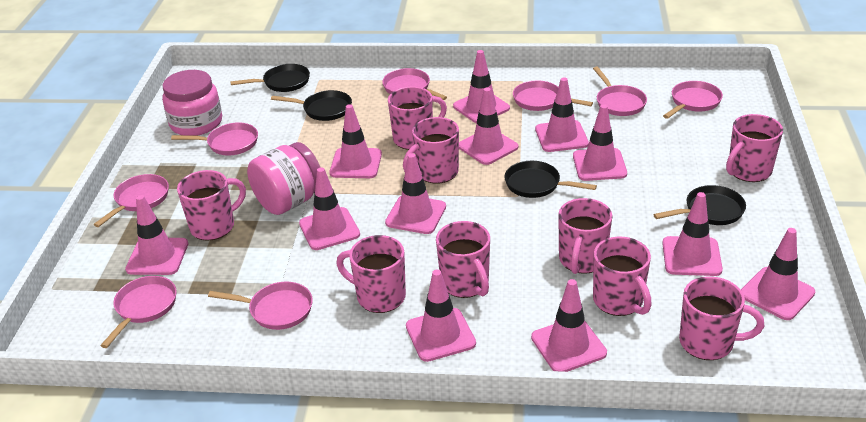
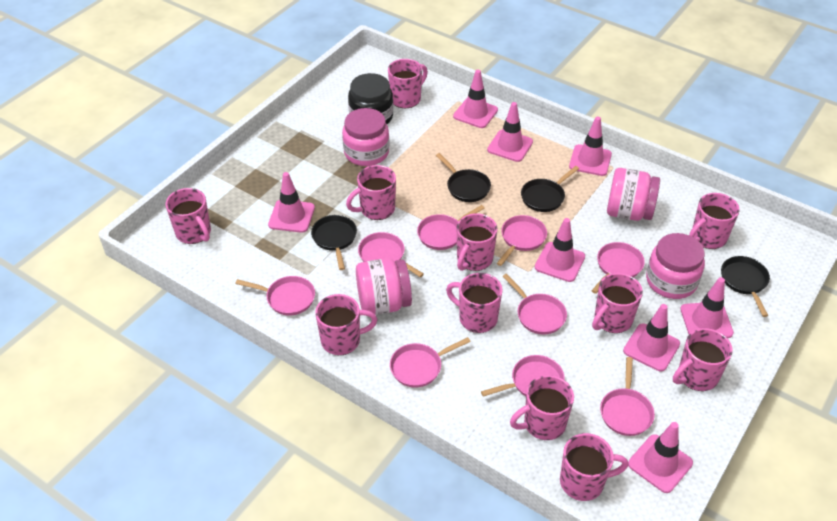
black jar: none = 0 -> [348,73,393,124] = 1
pink jar: [162,70,222,136] [247,142,320,215] = 2 -> [342,108,390,166] [356,258,412,315] [607,168,660,221] [646,233,705,299] = 4
pink mug: [177,170,246,241] [336,235,406,313] [388,87,447,150] [403,117,459,184] [436,221,490,298] [558,198,612,274] [593,237,652,316] [679,276,764,360] [726,114,783,182] = 9 -> [165,188,211,244] [315,294,377,355] [346,165,396,220] [388,59,428,108] [446,273,503,333] [457,213,498,271] [510,375,574,440] [560,433,628,501] [592,273,643,333] [673,328,732,391] [689,193,740,249] = 11
pink pan: [94,174,169,227] [100,276,177,348] [171,123,258,155] [208,282,313,330] [382,68,447,100] [513,81,593,111] [593,66,647,116] [663,81,723,119] = 8 -> [235,276,315,315] [358,232,424,277] [390,337,471,388] [417,205,485,250] [481,355,565,397] [497,215,547,266] [502,274,567,334] [591,242,645,294] [600,357,655,436] = 9
pink traffic cone: [125,195,188,275] [299,167,360,250] [330,104,382,178] [385,153,446,234] [406,270,476,362] [453,50,510,123] [459,88,518,165] [531,279,607,372] [535,78,589,152] [573,104,627,181] [662,192,723,276] [741,228,815,320] = 12 -> [268,172,315,233] [453,70,498,128] [487,102,533,162] [535,218,585,282] [569,116,612,176] [623,304,680,371] [628,422,693,493] [680,277,734,338] = 8

